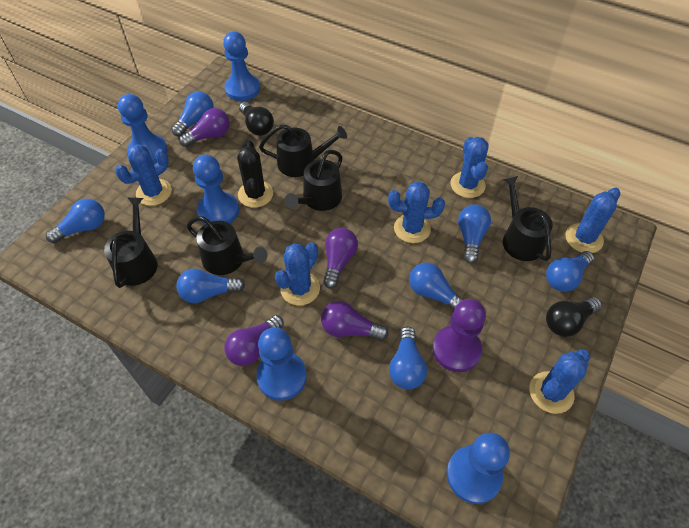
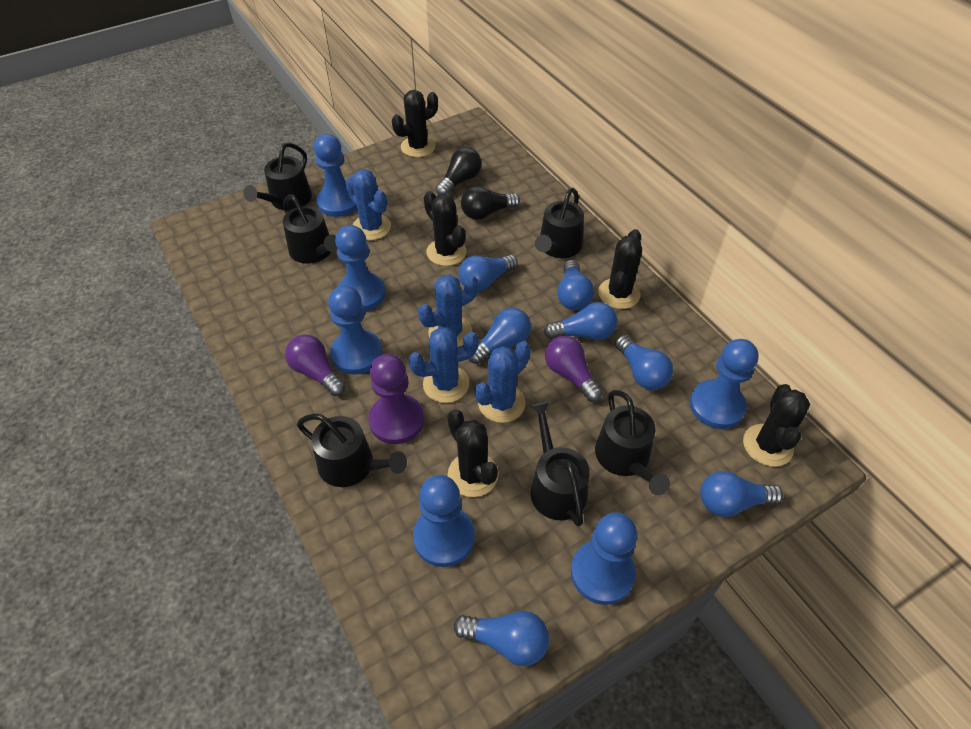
black cactus: [237,140,273,208] = 1 -> [392,90,438,157] [424,191,466,266] [447,409,499,497] [598,229,642,309] [743,384,810,467] = 5
black watering can: [104,198,158,288] [187,216,267,275] [259,124,347,177] [285,150,342,211] [503,176,553,261] = 5 -> [243,143,312,211] [283,194,337,264] [297,414,407,487] [530,401,590,527] [535,188,584,258] [595,390,670,495] = 6
blue cactus: [115,144,172,206] [275,242,320,306] [388,181,445,243] [450,137,489,198] [529,349,590,414] [565,188,620,253] = 6 -> [345,169,391,240] [409,327,479,403] [418,274,478,347] [475,341,531,423] = 4
blue pawn: [118,94,167,164] [193,155,239,224] [223,32,260,101] [256,327,307,401] [446,433,510,504] = 5 -> [314,134,357,217] [328,285,383,375] [335,225,386,311] [413,475,475,567] [571,512,637,605] [690,339,759,429] = 6
purple light bulb: [179,108,230,147] [224,315,284,366] [321,301,389,341] [323,228,358,288] = 4 -> [285,334,345,396] [545,336,603,402] = 2

